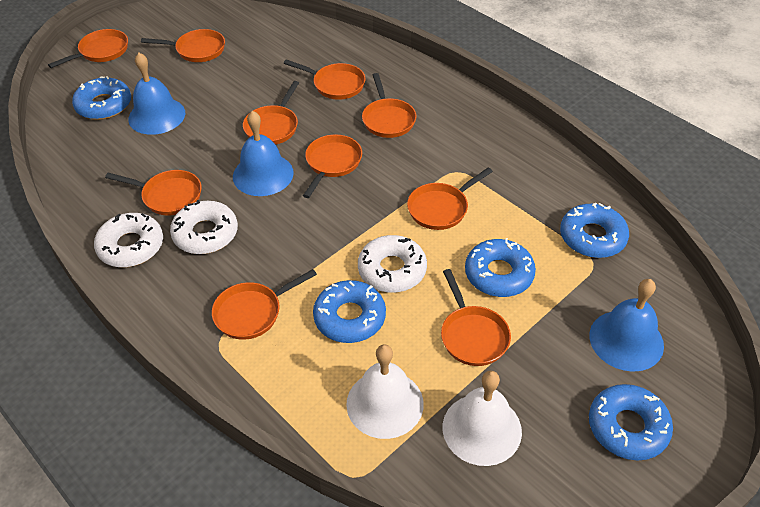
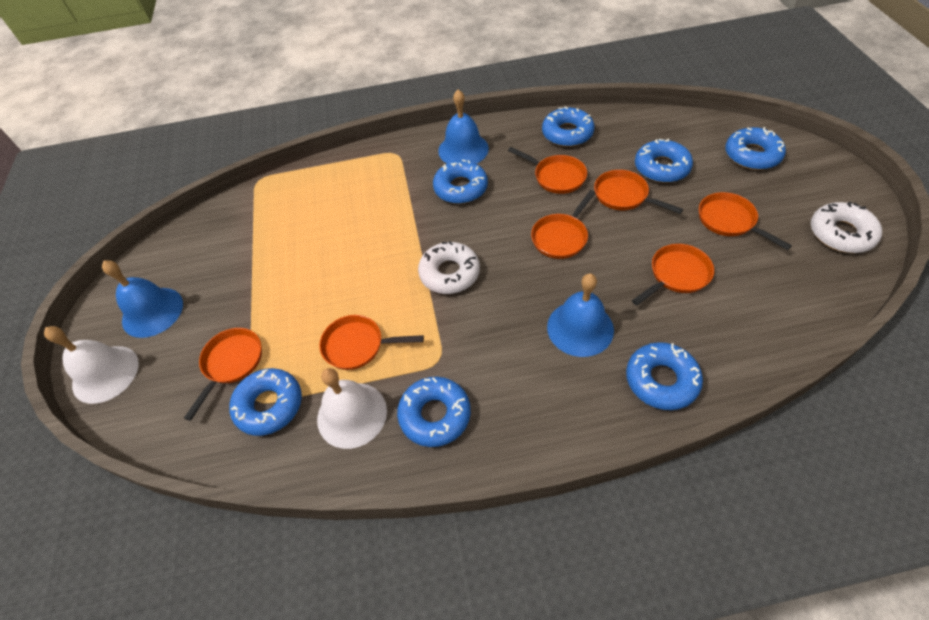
blue donut: [72,76,131,120] [313,280,386,343] [465,238,536,297] [560,202,629,258] [589,384,673,460] = 5 -> [229,368,302,436] [397,377,471,447] [433,159,488,204] [542,107,594,147] [626,342,703,410] [635,139,693,183] [725,127,786,170] = 7
orange pan: [48,29,128,68] [105,170,202,215] [141,29,225,62] [212,269,317,340] [243,81,299,145] [284,59,365,99] [303,134,362,198] [362,73,416,138] [407,168,493,230] [441,269,511,366] = 10 -> [184,328,262,421] [319,315,424,370] [508,147,587,194] [531,190,595,259] [594,170,683,214] [632,244,714,305] [699,192,792,250] = 7
white donut: [94,213,163,267] [170,200,238,254] [358,235,427,293] = 3 -> [418,241,480,294] [811,202,882,253] = 2

